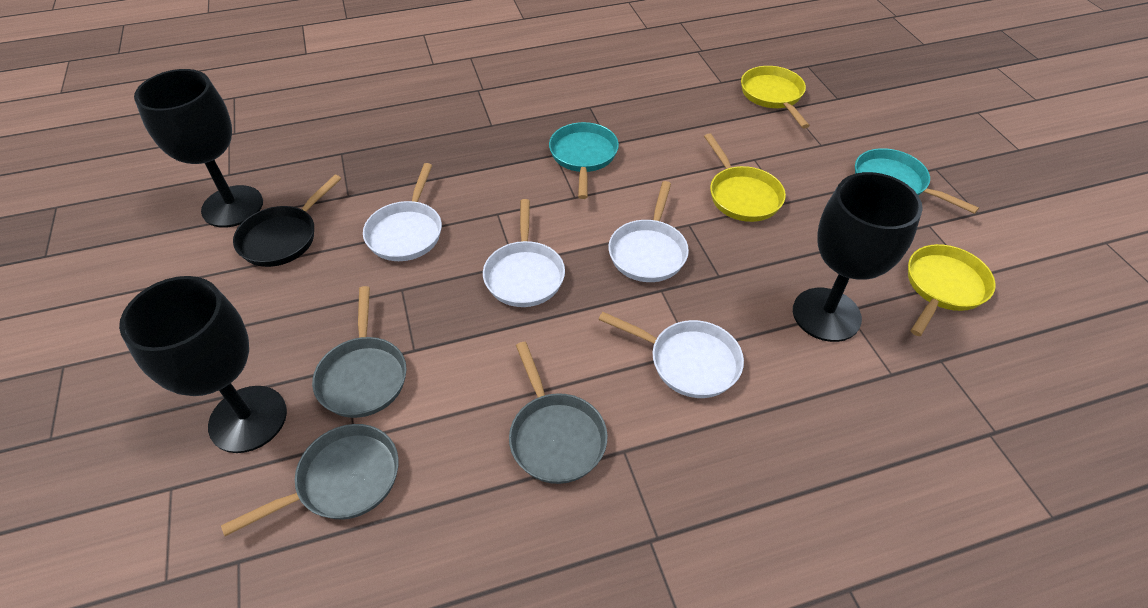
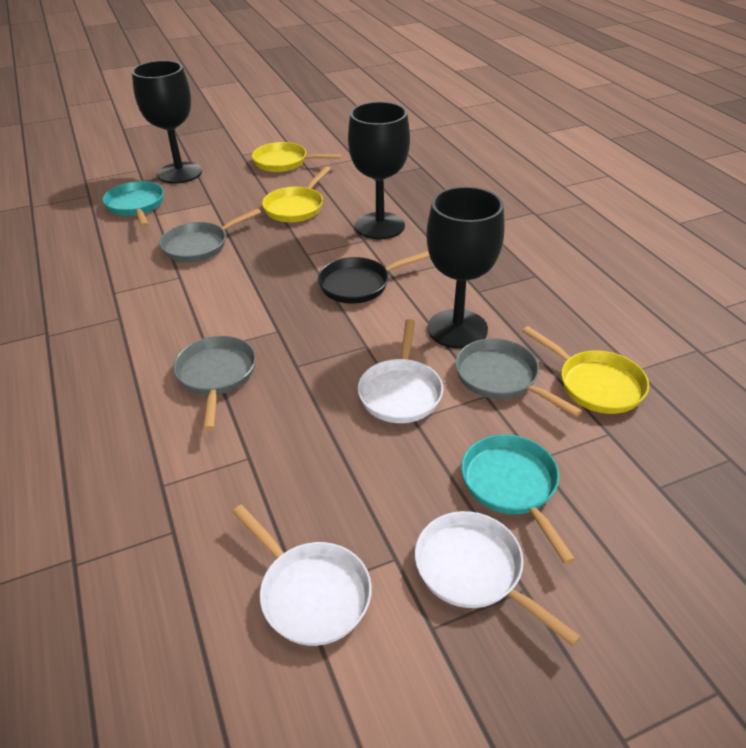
white pan: [363,163,442,261] [483,199,565,307] [598,312,744,398] [608,181,689,282] = 4 -> [232,505,372,646] [358,319,443,423] [415,511,581,647] = 3

